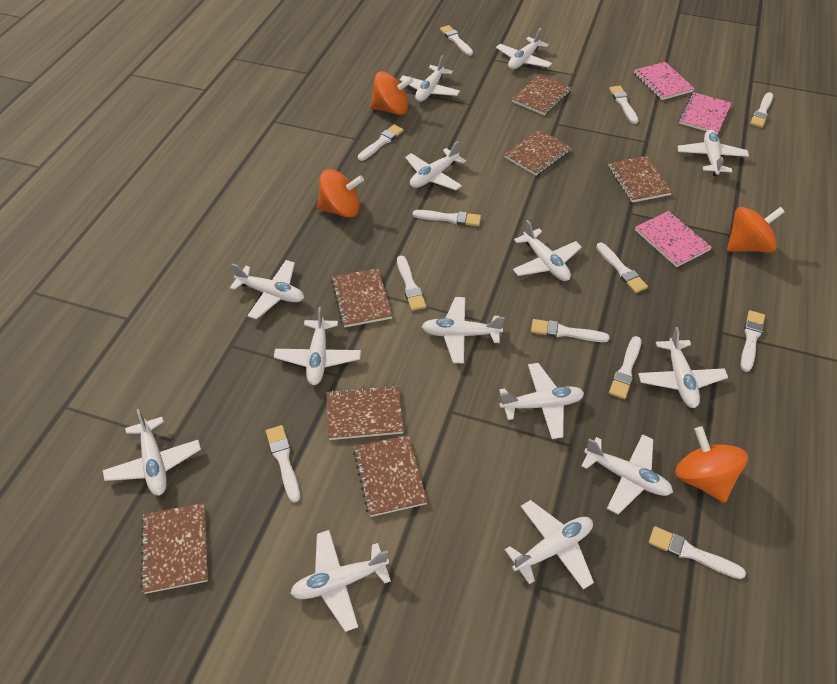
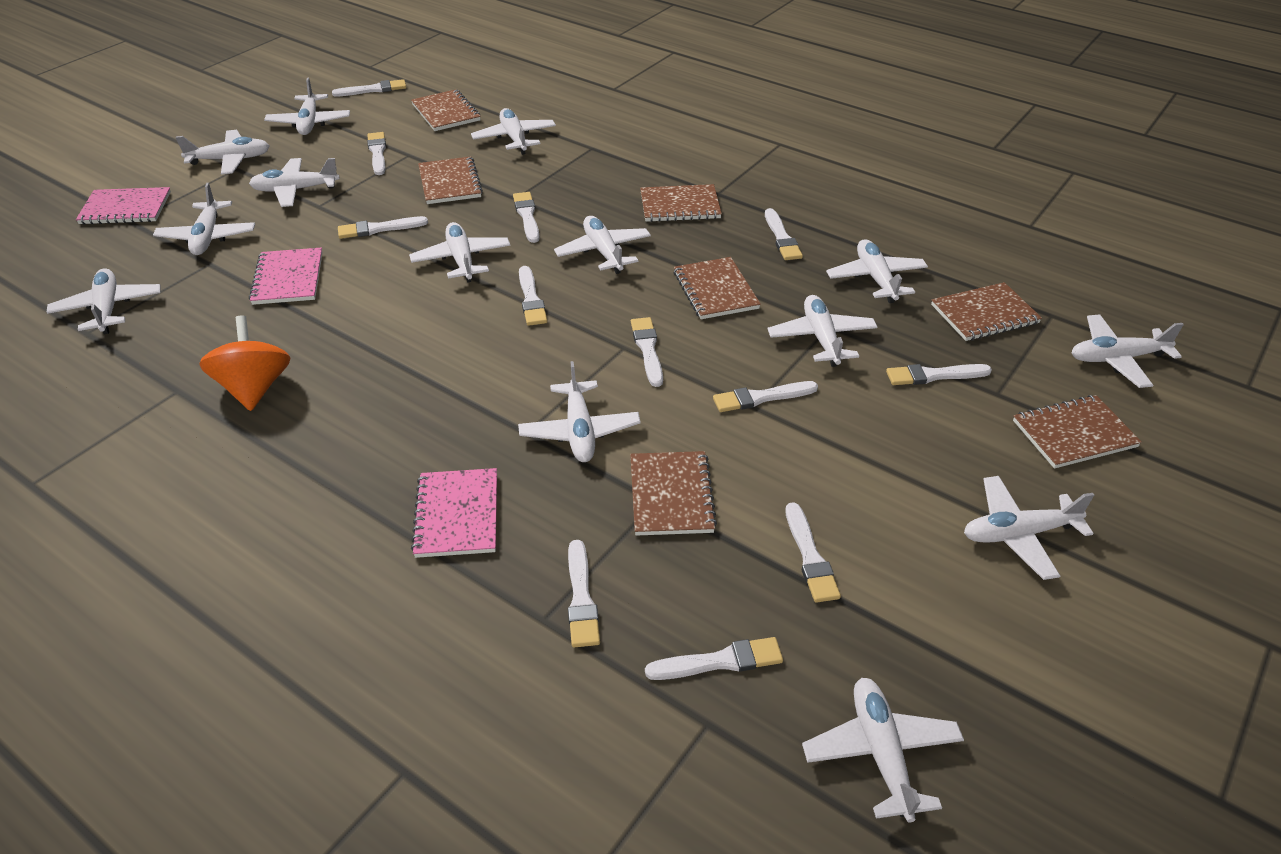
orange spinning top: [317,169,364,218] [370,71,413,115] [675,426,748,503] [727,207,785,253] = 4 -> [199,316,290,411] = 1

